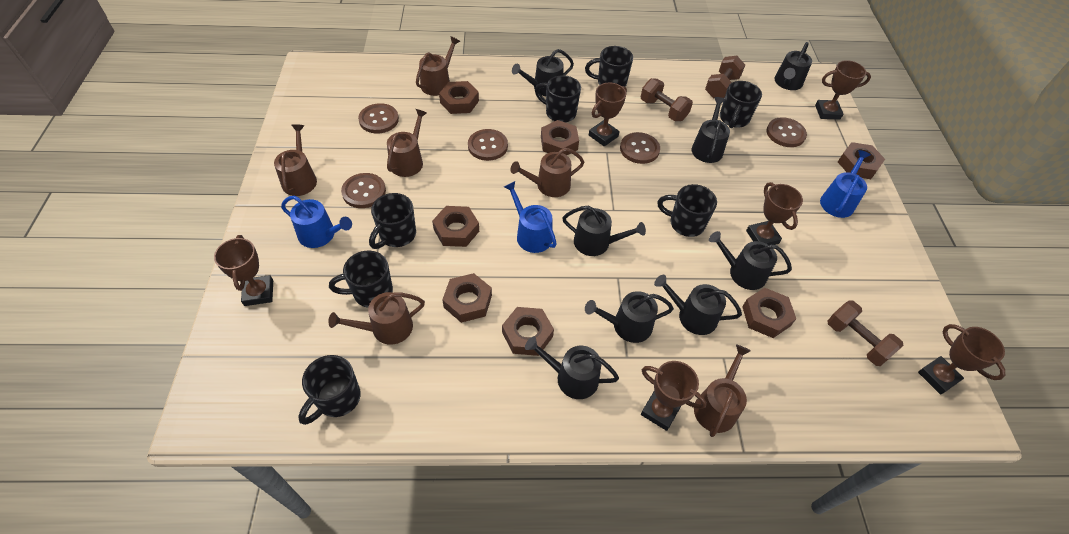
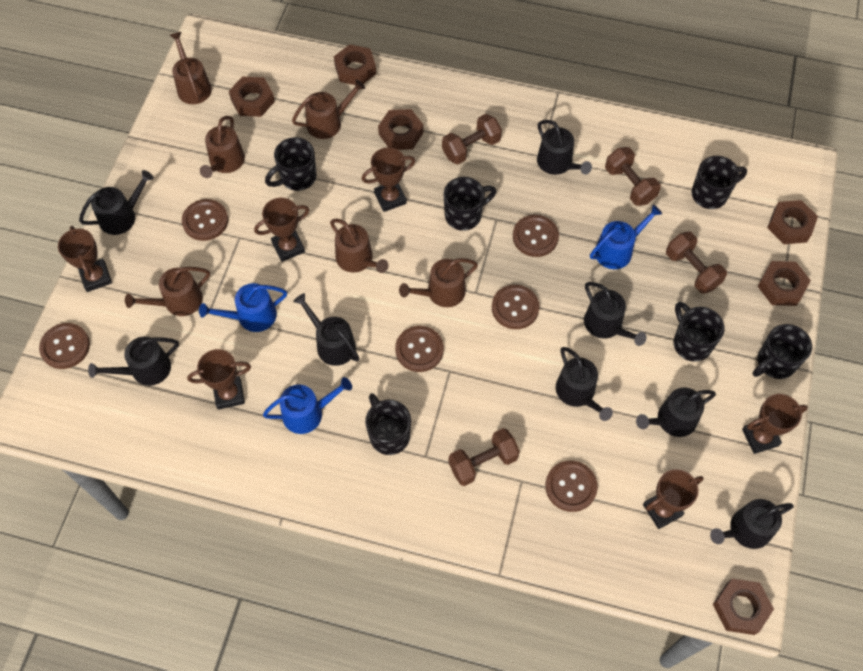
black mug: [298,355,361,425] [329,251,393,307] [369,193,416,249] [535,75,581,122] [585,46,633,87] [657,184,717,237] [720,81,762,128] = 7 -> [265,137,317,191] [365,393,411,455] [444,177,496,231] [673,302,724,362] [691,156,747,209] [753,324,812,379] = 6
brown button: [341,173,386,208] [358,103,399,133] [468,129,508,161] [620,132,660,164] [767,117,807,147] = 5 -> [39,323,90,369] [182,199,228,241] [395,326,444,372] [492,285,540,329] [513,215,559,257] [545,460,598,512] = 6
brown dumbbell: [641,78,693,121] [705,56,745,99] [828,300,903,366] = 3 -> [442,114,502,164] [448,428,520,486] [605,147,661,206] [666,232,727,294] = 4
brown nut: [432,206,479,247] [439,81,479,114] [442,273,492,323] [502,307,554,356] [541,120,579,155] [742,288,796,338] [838,142,885,179] = 7 -> [229,77,275,117] [334,44,376,85] [378,109,423,150] [713,579,774,635] [758,261,811,306] [767,200,818,244] = 6

